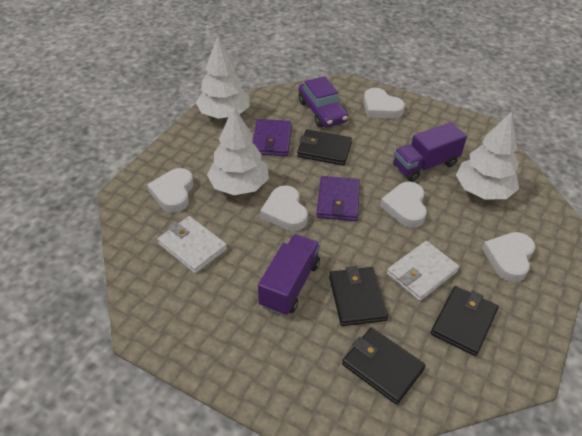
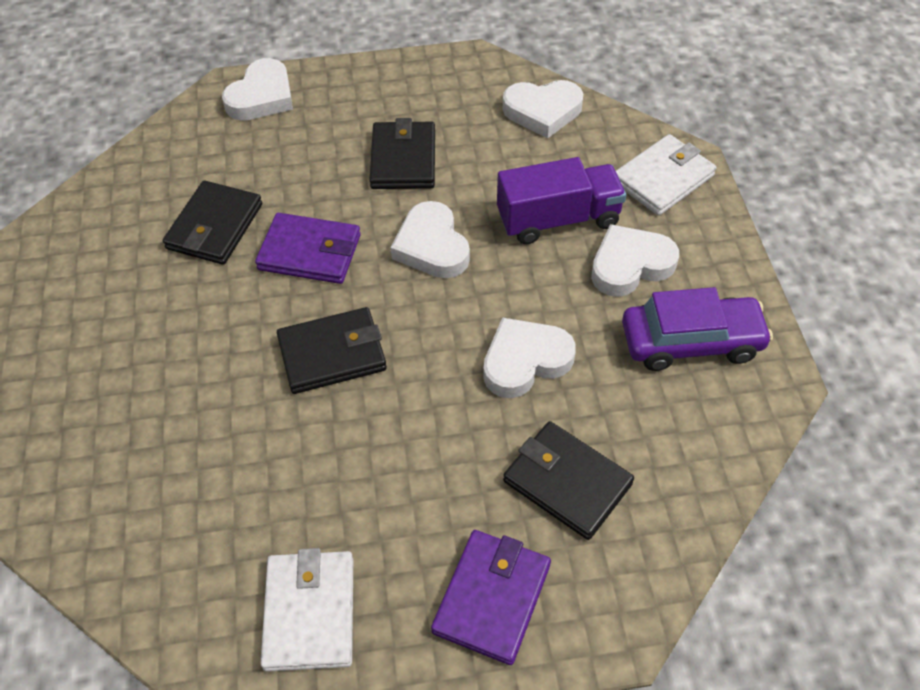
purple truck: [258,234,320,316] [393,122,467,182] = 2 -> [497,157,626,244] = 1
white tree: [196,36,250,119] [207,106,269,195] [456,111,519,200] = 3 -> none = 0

